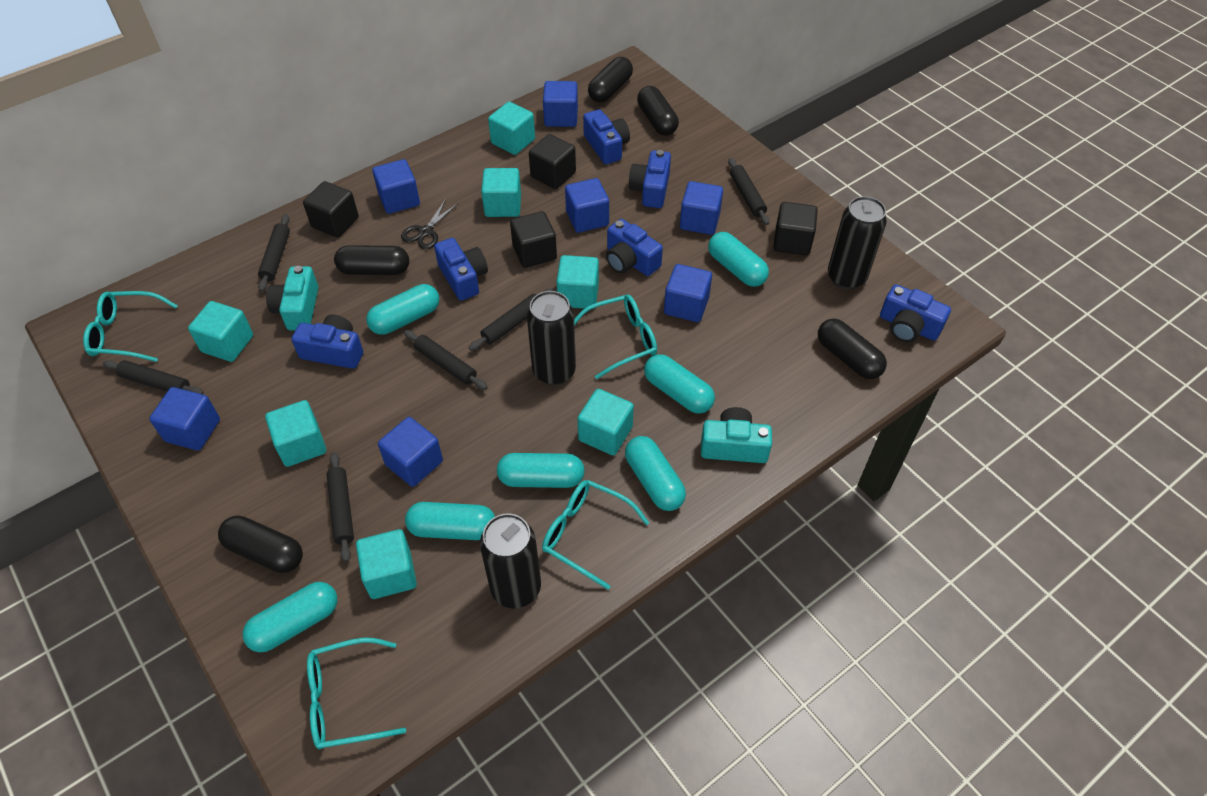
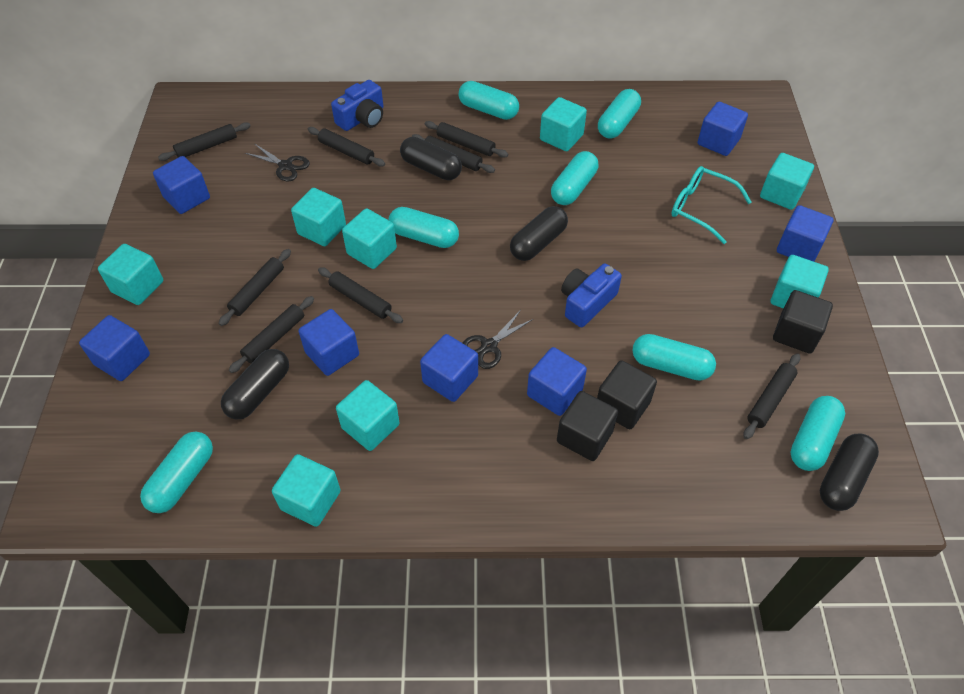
black can: [480,513,541,608] [527,291,576,385] [828,196,887,290] = 3 -> none = 0
black capsule: [218,516,303,573] [334,245,409,275] [588,57,633,102] [637,86,679,136] [818,318,887,379] = 5 -> [221,349,289,420] [400,137,462,180] [510,206,568,261] [820,434,879,511] = 4
black cube: [303,181,359,238] [510,211,557,268] [529,134,576,189] [773,202,818,255] = 4 -> [557,391,618,461] [597,360,657,429] [773,290,833,354] = 3
black rolling pin: [103,360,204,394] [258,214,290,292] [327,452,354,562] [404,330,488,390] [469,288,553,351] [728,158,770,225] = 6 -> [158,122,251,161] [218,249,291,326] [229,296,314,373] [308,127,385,167] [318,267,403,323] [412,134,495,173] [425,121,508,158] [744,353,800,439] = 8
black scissors: [401,199,458,249] = 1 -> [245,144,310,182] [463,310,533,369] = 2
blue camera: [291,314,363,369] [434,238,488,301] [583,109,630,164] [606,219,663,276] [629,150,671,208] [880,284,951,342] = 6 -> [331,80,383,131] [561,264,622,327] = 2
turquoise camera: [266,266,318,331] [701,407,772,463] = 2 -> none = 0
turquoise cube: [188,301,253,362] [265,400,326,467] [356,529,417,599] [481,168,521,217] [488,102,535,155] [556,255,599,309] [577,389,634,455] = 7 -> [98,244,163,305] [272,454,340,527] [291,188,346,246] [336,380,400,451] [342,208,397,269] [540,97,587,151] [760,153,814,210] [771,255,829,308] = 8
turquoise glasses: [83,291,178,362] [307,638,406,749] [542,480,649,590] [574,295,657,379] = 4 -> [671,166,751,244] = 1

